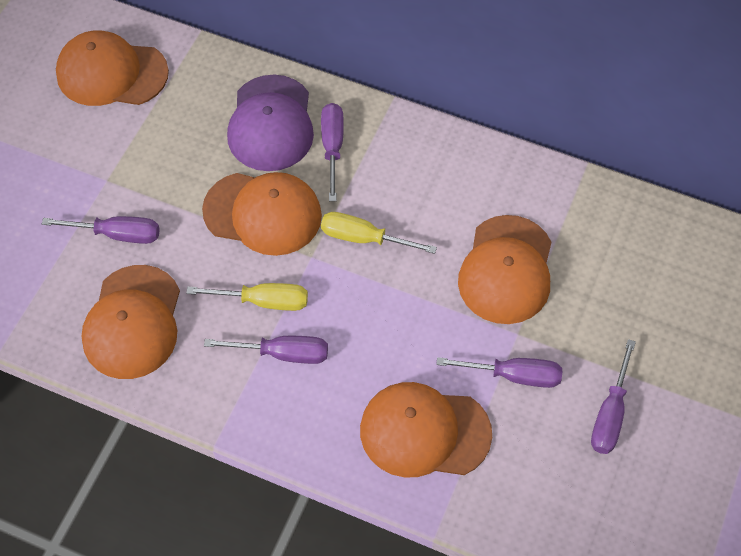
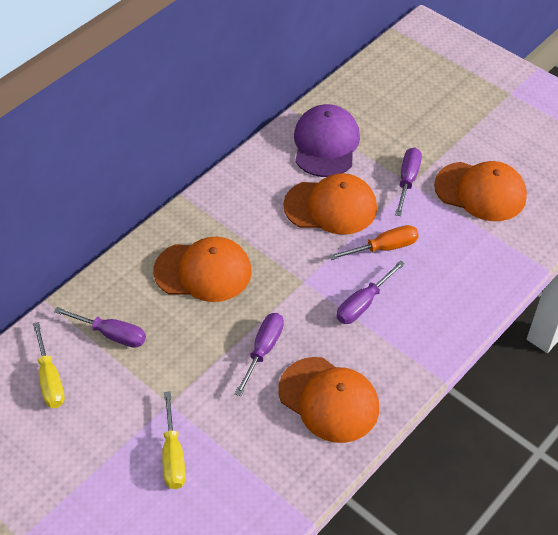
orange cap: [56,30,169,106] [81,265,180,379] [202,172,322,256] [360,382,492,477] [458,215,552,324] = 5 -> [153,237,252,302] [278,357,379,443] [283,173,377,235] [434,161,527,221] = 4
orange screwdriver: none = 0 -> [329,225,419,260] = 1
purple screwdriver: [42,216,160,244] [204,336,328,364] [321,103,344,201] [436,357,562,388] [591,339,636,454] = 5 -> [54,307,146,348] [235,313,284,396] [337,260,405,324] [395,148,422,216] = 4

